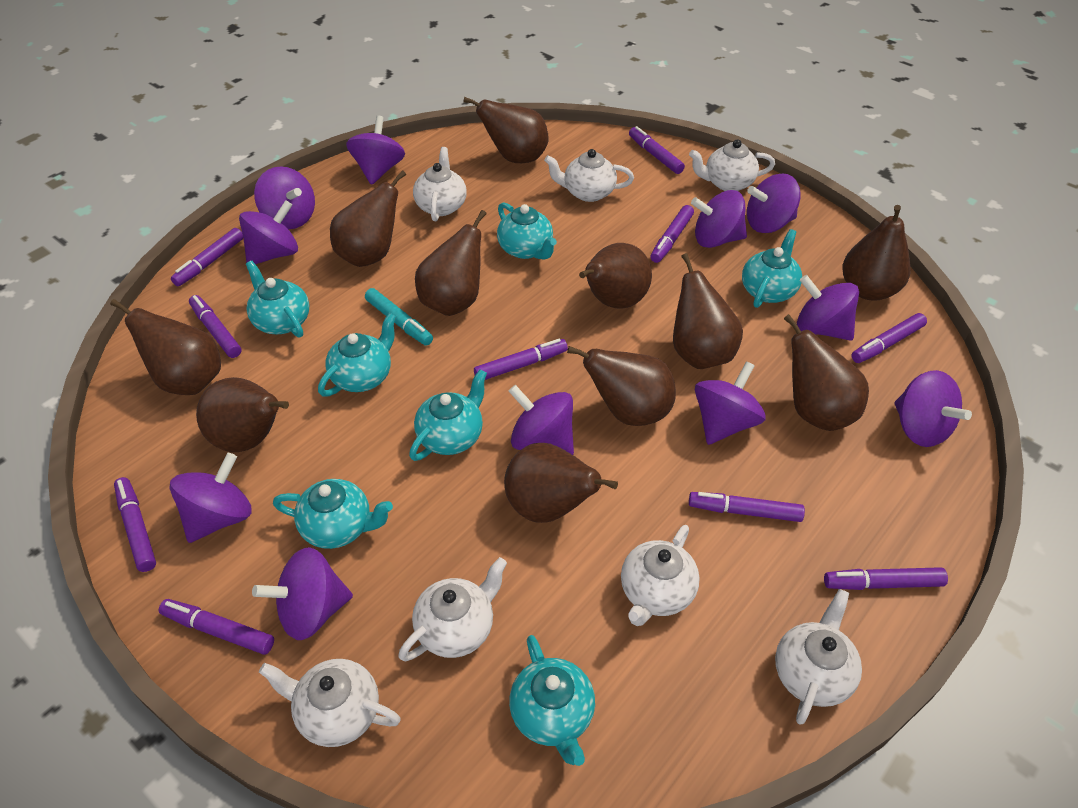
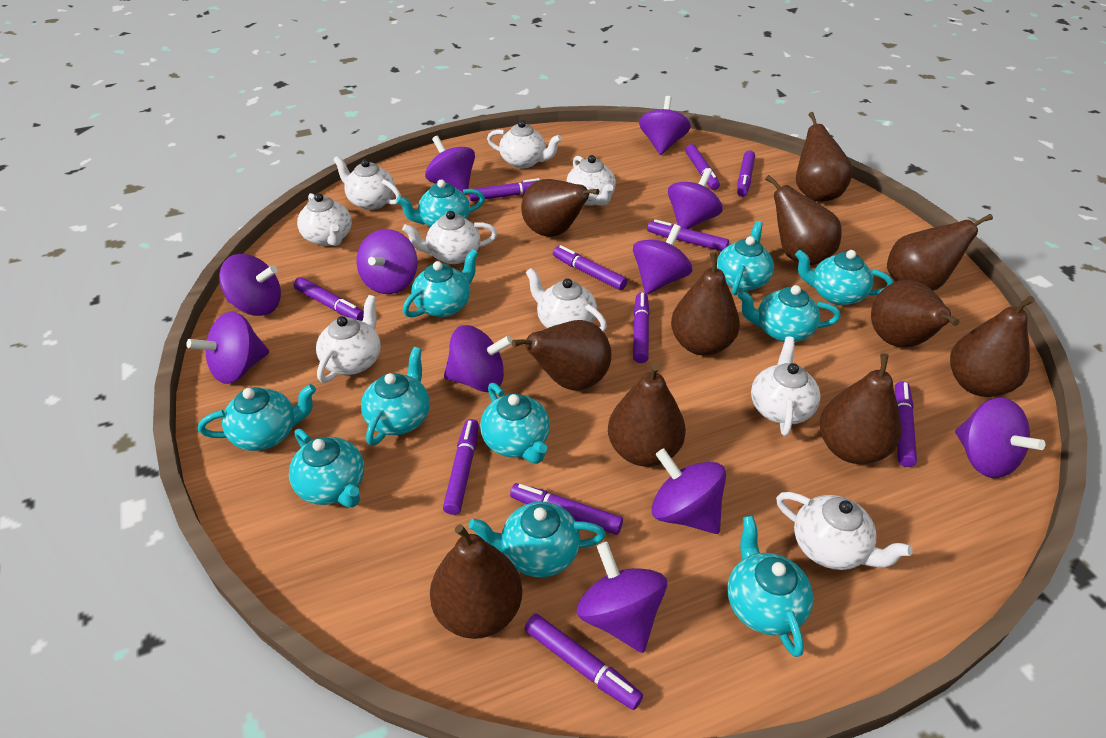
purple marker: [114,477,156,572] [159,599,274,655] [171,228,243,286] [189,295,242,358] [474,339,568,380] [629,126,685,174] [650,205,694,263] [689,492,805,522] [824,567,948,590] [851,313,927,363] = 10 -> [293,277,364,321] [443,419,479,515] [469,178,540,201] [510,483,623,535] [525,614,643,710] [553,245,627,290] [633,292,650,363] [647,219,729,251] [685,144,720,190] [737,151,755,197] [895,381,917,467] = 11
turquoise marker: [365,288,433,346] = 1 -> none = 0
turquoise teapot: [246,261,309,338] [273,479,393,549] [318,313,396,396] [409,369,487,461] [497,202,557,259] [509,635,595,766] [742,229,802,308] = 7 -> [198,384,316,451] [289,429,364,507] [361,347,430,446] [396,180,485,227] [403,249,478,318] [469,502,606,577] [480,383,550,464] [717,221,774,295] [727,516,813,657] [738,285,840,342] [795,250,893,305] = 11
white teapot: [259,659,401,747] [399,557,507,661] [413,147,467,221] [544,149,634,202] [621,525,700,626] [689,139,775,191] [775,589,862,725] = 7 -> [297,193,352,246] [316,295,381,383] [333,156,401,210] [402,211,497,264] [487,120,562,168] [526,268,607,332] [566,155,616,206] [751,337,820,436] [776,492,913,570] = 9

